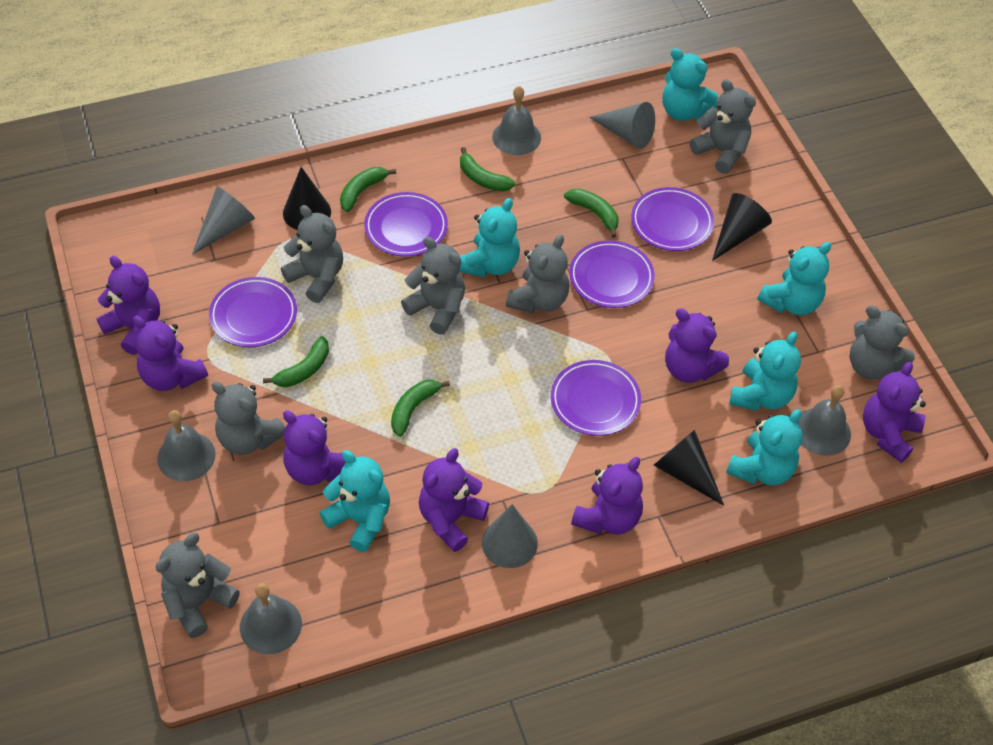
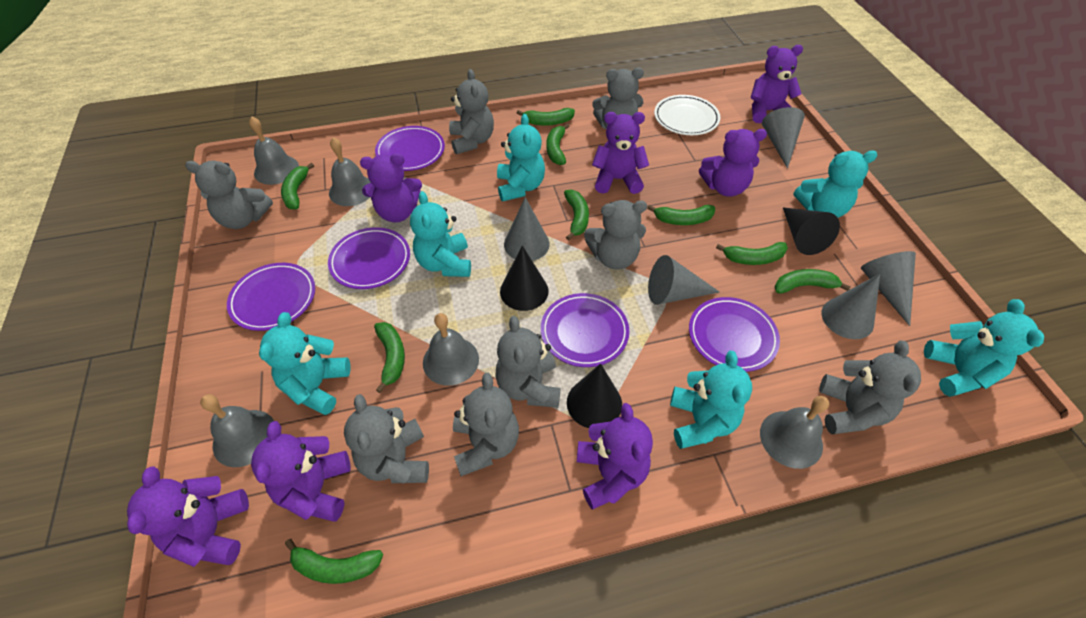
green banana: [263,336,329,387] [340,167,396,212] [391,380,450,437] [460,147,515,191] [564,188,618,238] = 5 -> [281,163,314,210] [285,539,383,584] [374,322,405,393] [517,108,575,126] [546,123,570,165] [564,189,589,240] [647,205,715,225] [716,242,788,265] [775,269,851,293] = 9
grey bell: [157,410,216,481] [240,583,302,654] [492,86,541,155] [797,385,851,456] = 4 -> [200,394,274,467] [249,116,299,185] [329,137,371,206] [423,313,479,386] [760,396,829,469] = 5
grey cone: [192,187,255,255] [482,504,538,568] [589,102,655,149] = 3 -> [504,197,550,261] [648,255,720,305] [762,107,805,169] [821,274,880,339] [861,251,916,326] = 5
grey teddy bear: [156,533,240,638] [211,382,286,455] [281,205,343,303] [401,237,465,335] [506,234,569,313] [689,79,756,174] [849,306,915,380] = 7 -> [185,161,273,229] [344,394,429,484] [449,69,494,154] [453,373,519,476] [495,316,560,408] [584,200,647,270] [592,67,644,129] [819,340,921,434] = 8
white plate: none = 0 -> [654,95,721,135] = 1

